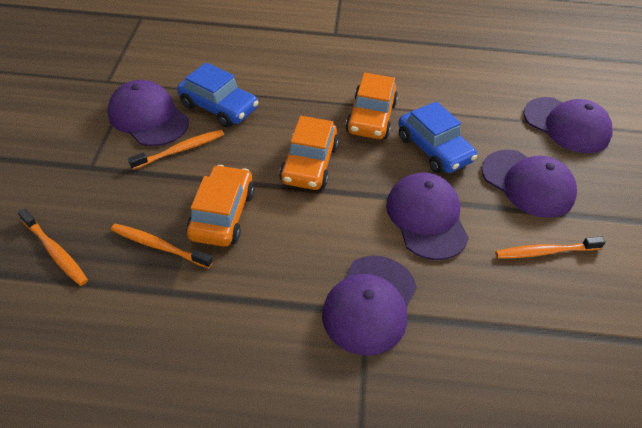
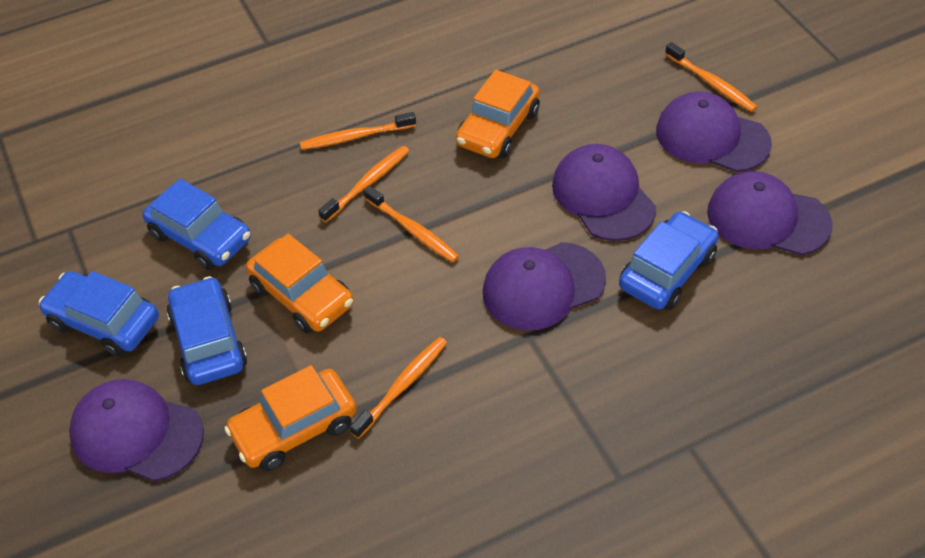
blue car: [177,62,259,128] [398,101,477,174] = 2 -> [39,271,159,356] [143,179,251,270] [167,276,247,385] [619,211,719,310] = 4
orange toothbrush: [18,208,88,286] [111,224,213,268] [128,130,224,170] [495,236,606,259] = 4 -> [300,112,416,150] [318,146,409,222] [350,337,447,439] [363,185,459,262] [665,42,757,112] = 5

